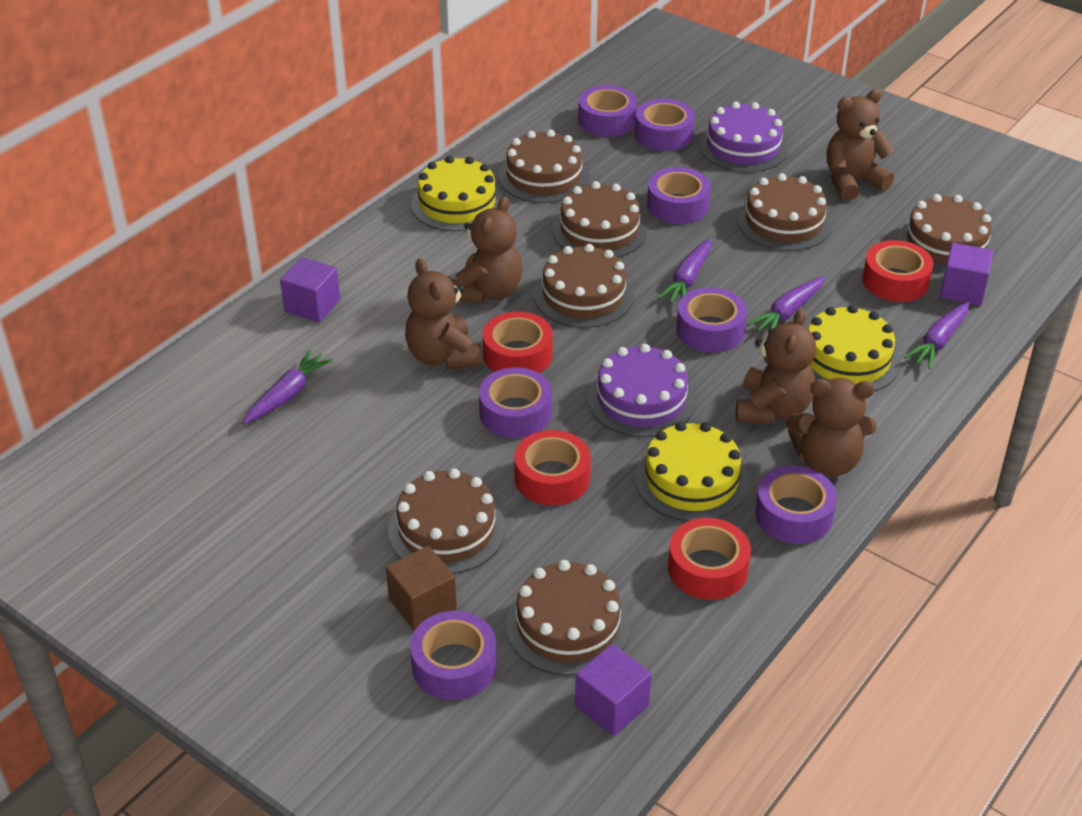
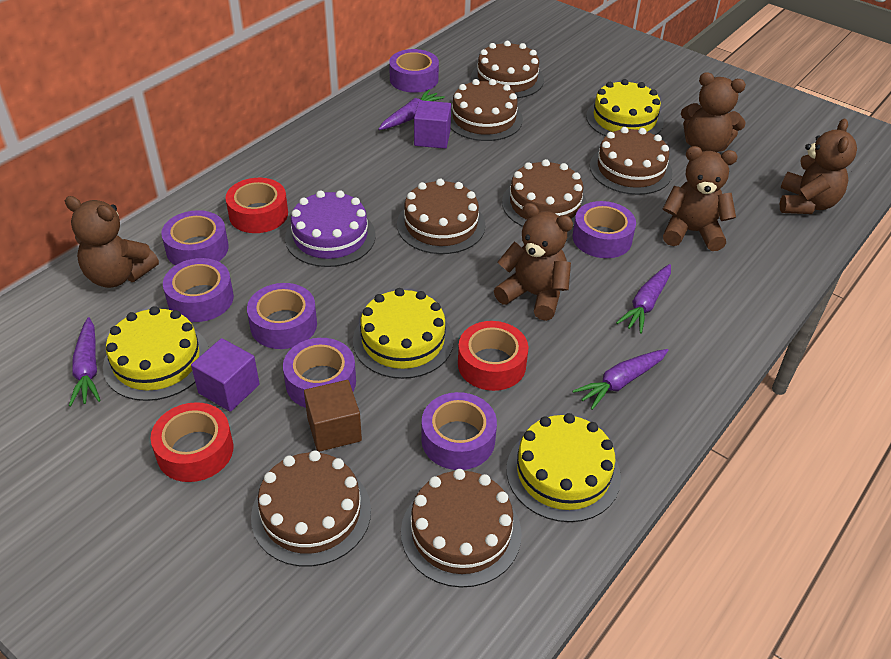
purple cake: [588,344,696,437] [699,102,788,172] = 2 -> [285,190,376,267] = 1
purple cube: [280,257,340,322] [575,644,652,736] [940,243,993,305] = 3 -> [191,338,260,412] [414,100,451,149] = 2
red tape: [483,312,553,373] [514,430,591,506] [668,518,751,600] [862,240,933,302] = 4 -> [151,402,233,482] [225,178,288,233] [458,321,528,391] = 3
yellow cake: [411,156,503,231] [635,422,749,521] [808,305,900,392] = 3 -> [103,306,209,401] [353,288,454,379] [506,413,621,522] [586,79,664,137] = 4

